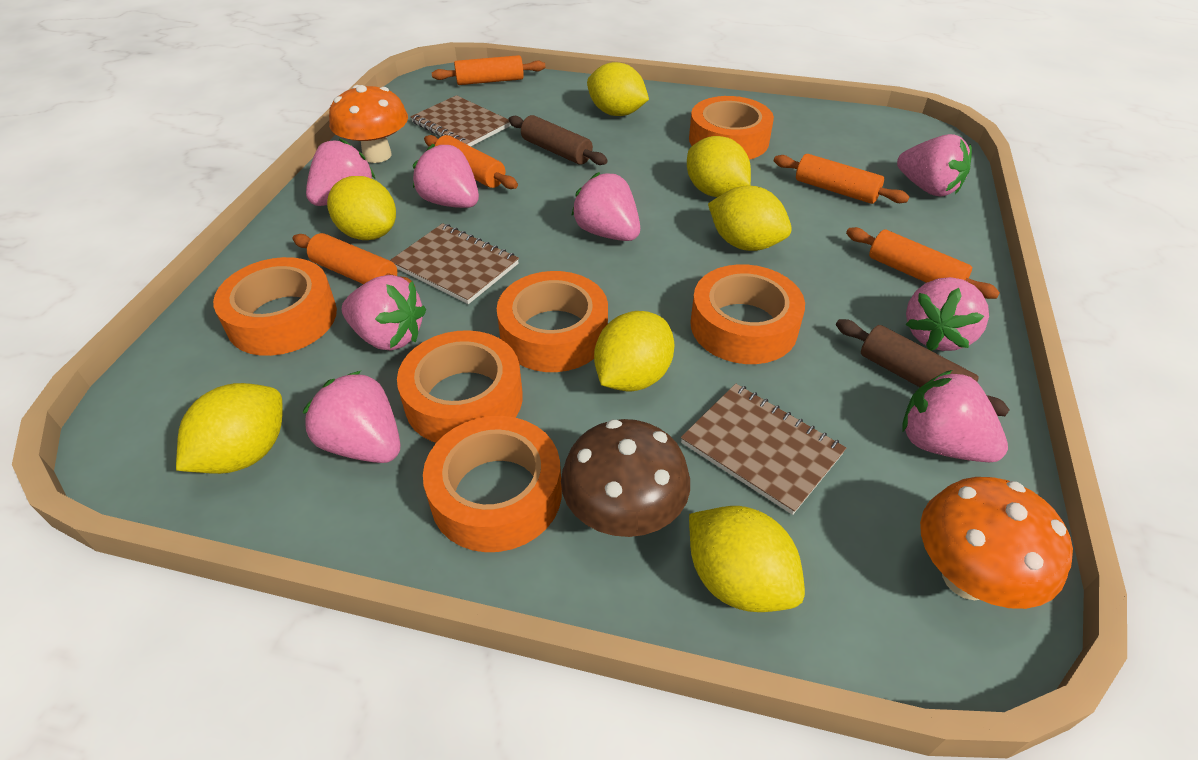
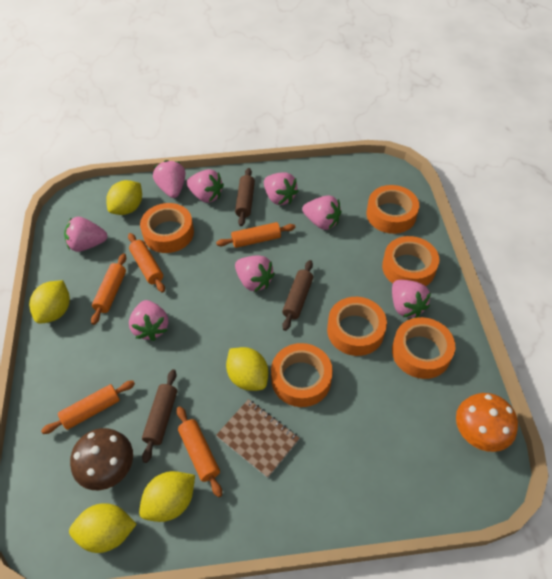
brown notebook: [390,223,519,304] [411,95,511,146] [681,384,846,515] = 3 -> [216,399,300,478] = 1
brown rolling pin: [508,115,608,165] [836,319,1010,416] = 2 -> [142,369,177,463] [235,168,255,226] [282,260,313,331] = 3
orange mushroom: [329,85,408,163] [920,477,1073,609] = 2 -> [456,393,518,452] = 1
yellow lemon: [176,383,282,474] [327,176,396,240] [587,62,649,116] [594,311,675,391] [687,136,751,197] [689,506,805,612] [708,186,792,251] = 7 -> [29,280,70,324] [69,503,137,553] [106,180,142,215] [139,471,195,522] [226,347,268,391] = 5

